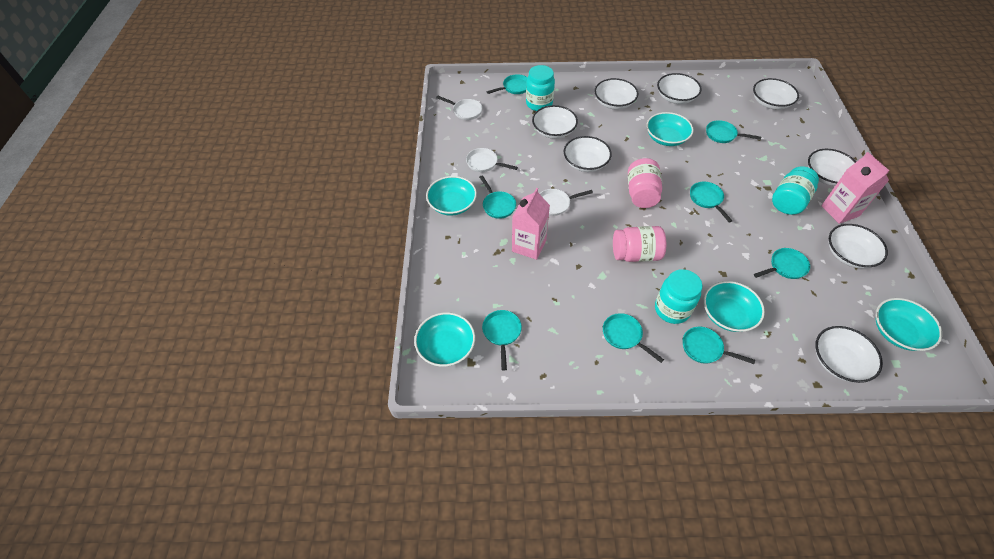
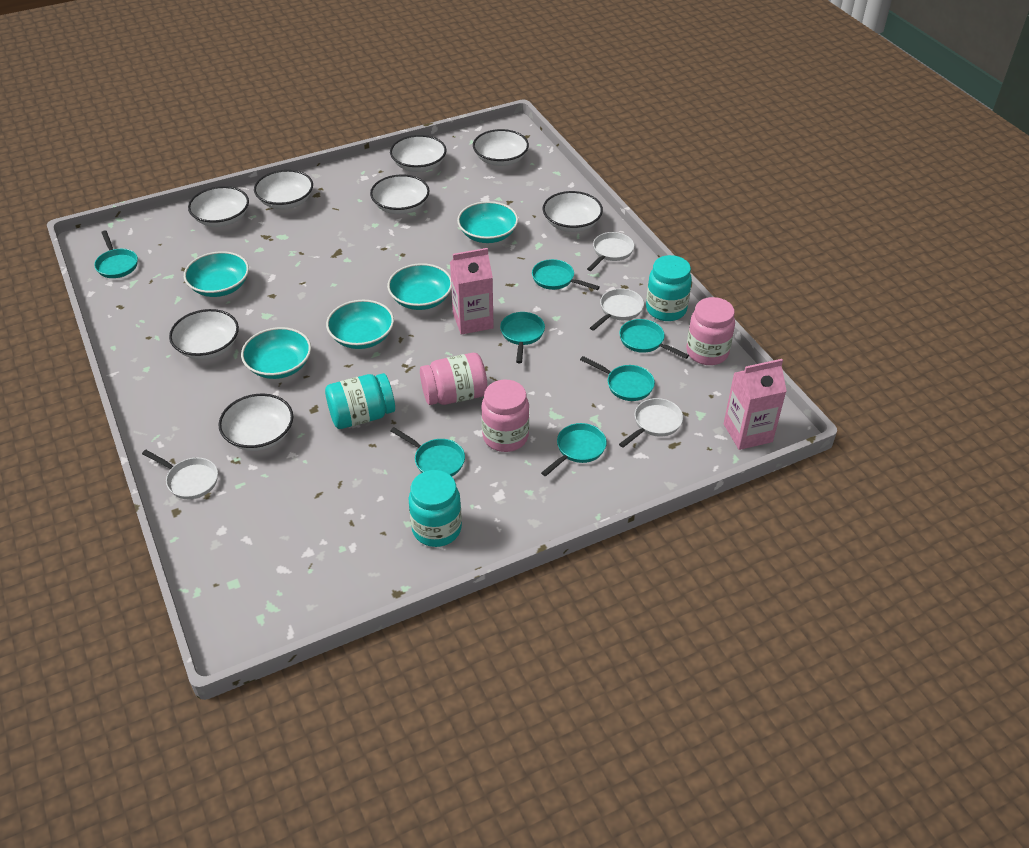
pink jar: [613,226,666,262] [628,158,662,208] = 2 -> [420,353,487,405] [481,380,529,452] [686,297,735,365] = 3
turquoise pan: [479,175,516,219] [482,310,522,371] [487,74,528,94] [603,313,664,363] [683,327,755,364] [690,182,732,223] [706,120,761,143] [754,248,810,279] = 8 -> [94,230,138,278] [391,427,465,476] [500,312,545,363] [532,259,600,290] [541,423,607,476] [580,356,655,401] [619,319,689,359] = 7
white pan: [436,96,482,120] [466,148,518,172] [540,189,593,216] = 3 -> [142,450,218,499] [587,232,634,271] [590,289,644,331] [619,398,683,448] = 4

